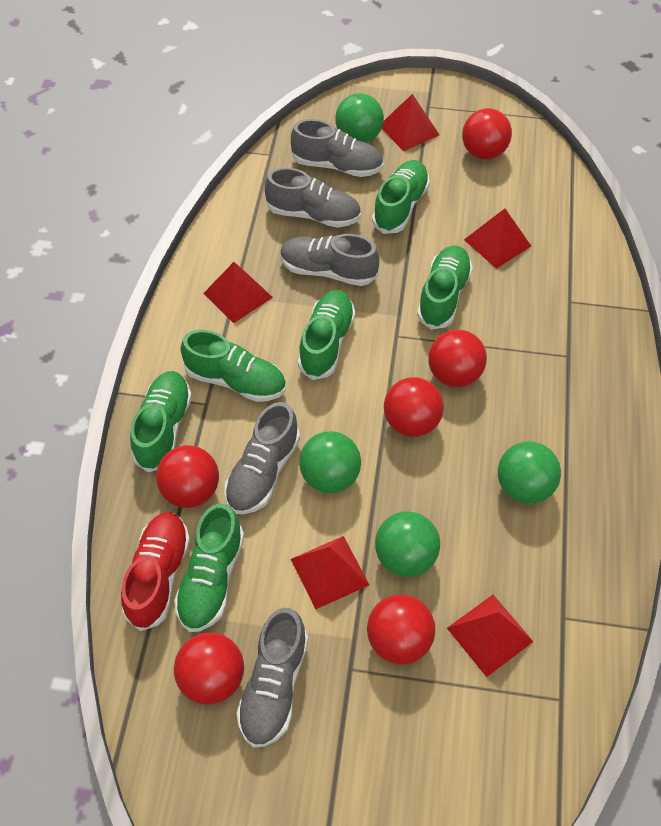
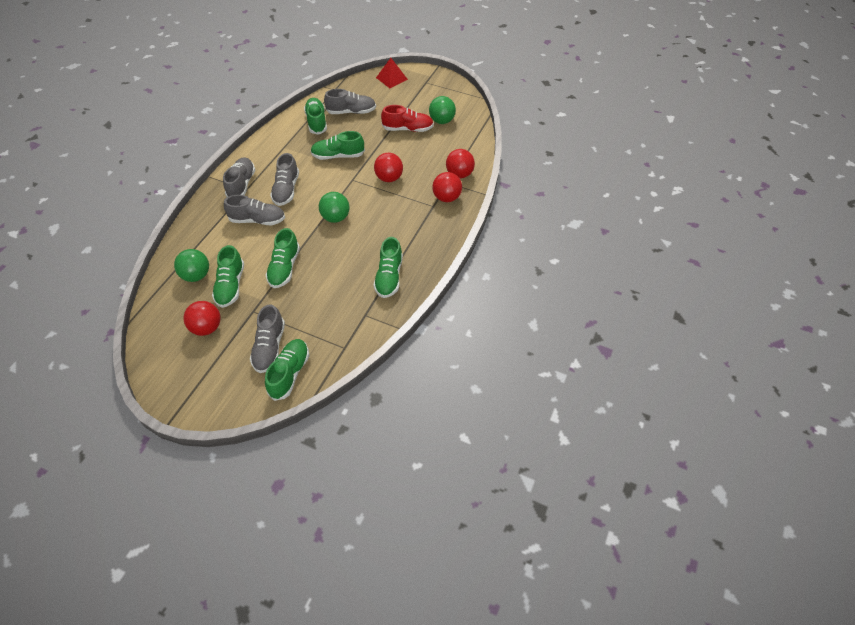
green ball: [299,431,361,493] [335,93,384,143] [375,511,440,577] [498,441,561,504] = 4 -> [174,249,209,282] [319,192,350,223] [429,96,456,124] = 3
red ball: [156,445,219,508] [174,632,244,705] [367,594,435,664] [384,377,444,437] [428,329,487,387] [462,108,512,160] = 6 -> [183,301,221,336] [374,153,403,182] [432,172,462,202] [446,149,475,178] = 4
red pyramid: [203,262,273,323] [291,536,369,610] [382,94,440,152] [447,595,534,677] [464,208,531,269] = 5 -> [376,58,408,88] = 1

